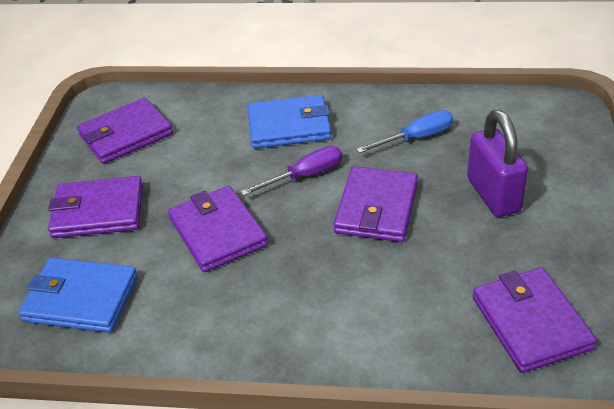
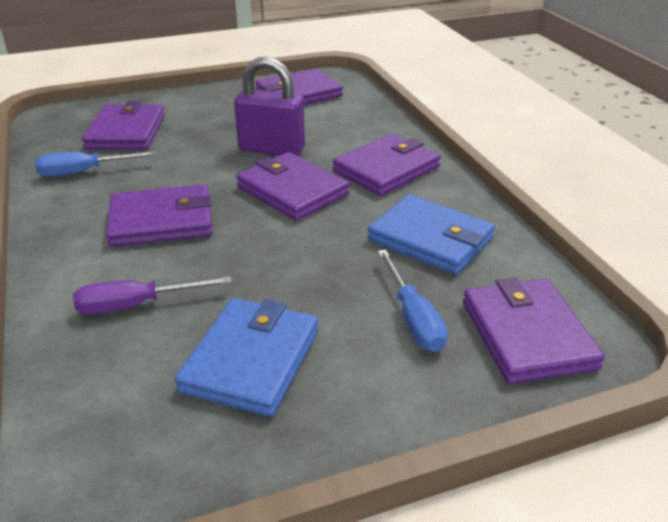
blue screwdriver: [356,110,453,153] = 1 -> [35,151,156,177] [378,249,447,352] = 2
purple wallet: [48,176,143,238] [77,98,173,164] [168,186,268,272] [333,166,418,242] [473,267,597,373] = 5 -> [82,101,165,150] [106,184,213,247] [236,152,350,221] [255,68,343,105] [333,134,441,196] [463,277,605,384] = 6

